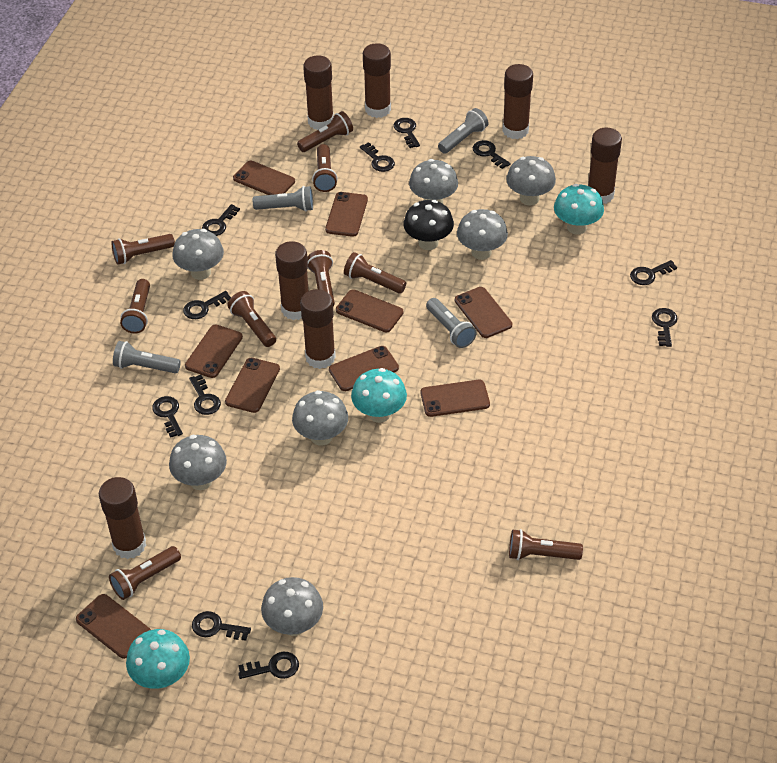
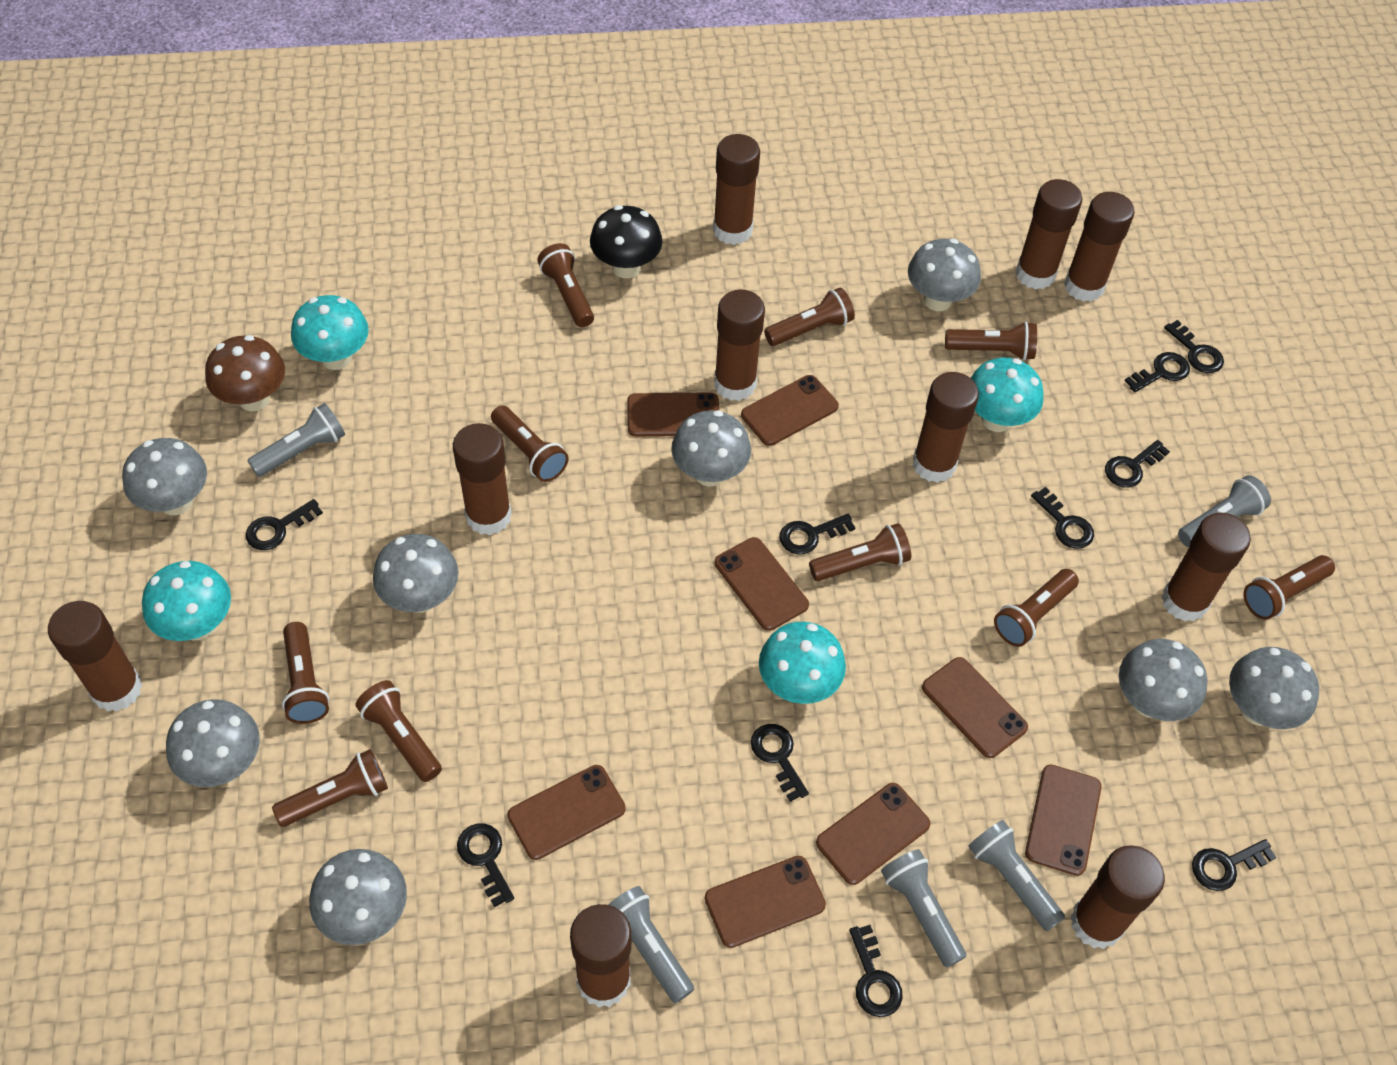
black key: [152,396,183,438] [183,291,231,319] [189,375,221,415] [192,611,251,641] [202,204,240,236] [238,652,299,679] [360,142,395,172] [394,118,420,148] [473,140,511,169] [630,260,677,285] [652,308,678,347] = 11 -> [246,499,323,550] [457,824,514,907] [751,724,809,802] [780,514,855,555] [849,925,903,1017] [1031,487,1094,549] [1105,440,1170,488] [1125,352,1190,392] [1164,320,1224,373] [1192,839,1277,891] = 10
brown flashlight: [109,546,181,600] [112,234,175,265] [120,279,150,334] [227,291,276,347] [297,111,353,152] [307,250,335,307] [312,144,338,192] [344,252,406,294] [509,529,583,560] = 9 -> [272,749,388,827] [282,622,329,724] [355,680,442,782] [491,405,568,482] [537,243,594,327] [764,288,855,346] [809,523,911,581] [945,321,1037,360] [994,569,1079,647] [1244,555,1335,620] = 10
brown glue stick: [99,477,146,559] [275,241,309,320] [300,289,336,369] [303,55,334,130] [363,43,391,118] [502,64,533,139] [588,128,622,204] = 7 -> [48,601,142,712] [453,423,512,535] [570,904,631,1007] [713,134,760,245] [714,289,765,401] [912,372,979,483] [1015,179,1083,289] [1064,192,1135,302] [1070,845,1165,949] [1162,513,1251,622] = 10
brown mushroom: none = 0 -> [205,335,285,411] = 1
brown phone: [76,594,151,659] [185,325,243,378] [225,358,280,413] [233,161,295,195] [325,192,368,237] [329,346,399,391] [336,289,403,332] [420,380,490,417] [455,287,512,338] = 9 -> [507,765,626,860] [627,392,719,437] [705,856,826,948] [715,537,809,631] [741,375,839,446] [816,783,930,885] [922,657,1028,758] [1025,765,1101,876] = 8
grey flashlight: [113,341,181,374] [253,186,313,211] [426,298,477,348] [438,108,488,154] = 4 -> [247,403,345,477] [608,886,694,1003] [881,849,966,968] [968,820,1065,931] [1178,475,1271,547] = 5
grey mushroom: [169,435,227,490] [172,229,224,280] [261,577,323,636] [292,390,348,446] [409,159,458,204] [457,209,508,260] [506,156,556,205] = 7 -> [122,438,207,515] [166,699,260,787] [309,849,407,945] [373,534,459,613] [671,410,751,487] [908,239,981,311] [1119,639,1207,721] [1229,647,1319,729] = 8
turquoise mushroom: [126,629,190,689] [351,368,407,423] [554,184,604,235] = 3 -> [142,561,231,641] [291,295,369,370] [759,622,846,704] [971,358,1043,432] = 4

